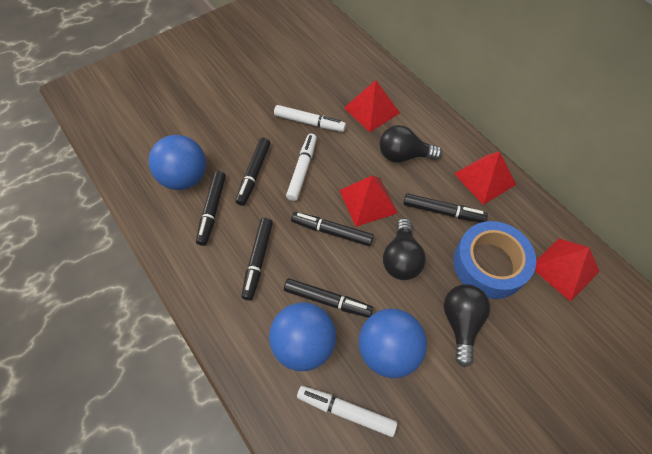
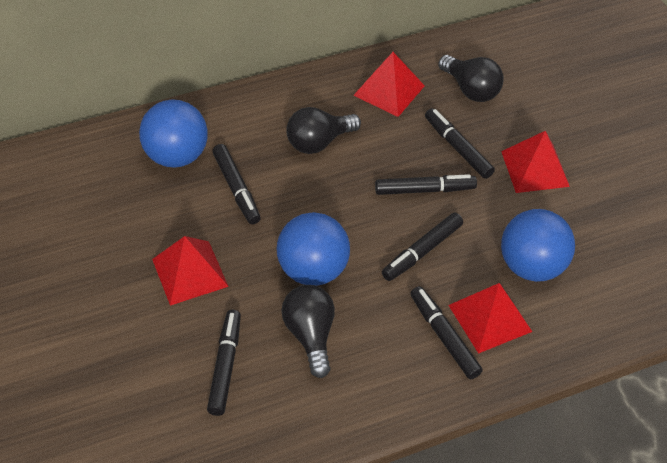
blue tape: [453,221,536,299] = 1 -> none = 0
white marker: [274,105,346,132] [286,134,317,201] [297,386,397,437] = 3 -> none = 0

